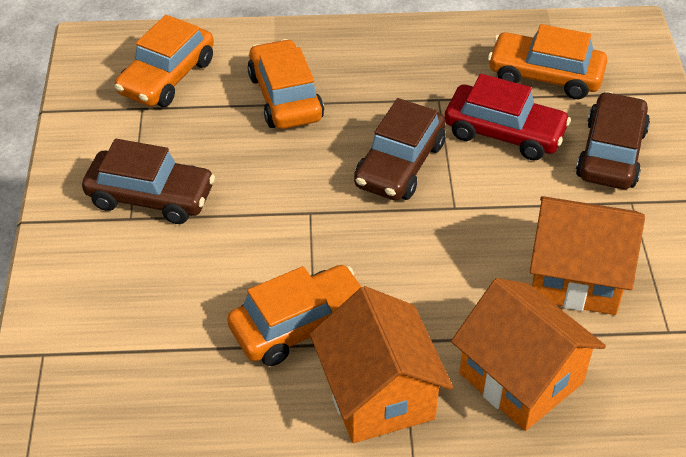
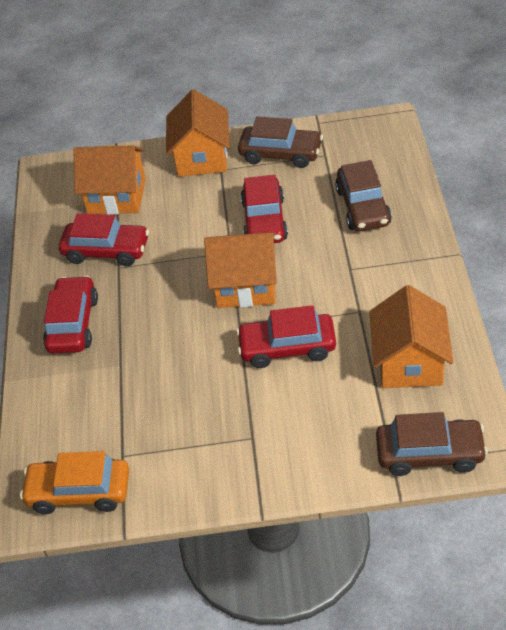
orange car: [115,15,214,107] [227,265,361,366] [247,39,324,129] [488,24,607,99] = 4 -> [20,451,129,514] = 1
orange house: [310,286,453,443] [451,278,606,431] [530,196,645,315] = 3 -> [73,145,146,215] [166,89,230,177] [204,232,277,308] [369,285,453,388] = 4
red car: [445,74,571,161] = 1 -> [43,276,98,353] [59,213,149,266] [236,305,336,368] [241,175,288,243] = 4

